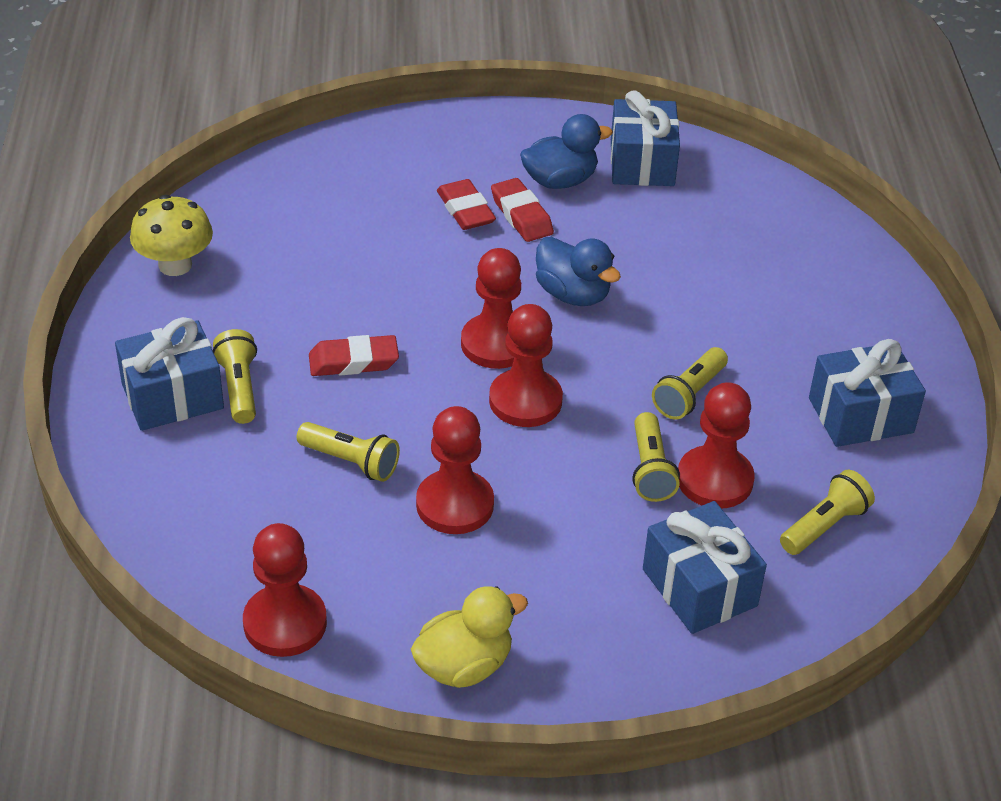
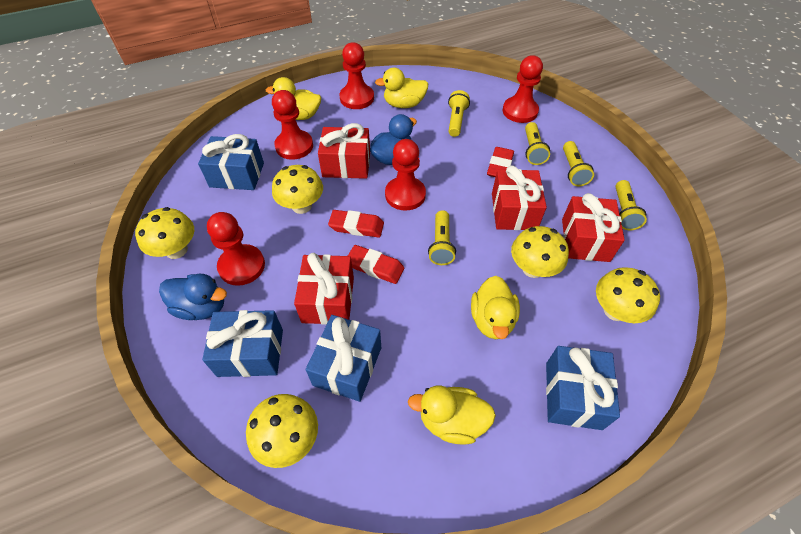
red gift: none = 0 -> [294,253,354,325] [318,123,370,179] [492,166,547,230] [562,193,625,262] = 4
yellow duck: [411,586,528,688] = 1 -> [266,77,321,120] [375,68,428,108] [408,385,496,445] [471,276,520,339] = 4
yellow mushroom: [130,195,213,276] = 1 -> [135,207,194,259] [246,394,318,468] [272,165,323,214] [511,226,569,278] [596,267,660,323] = 5

